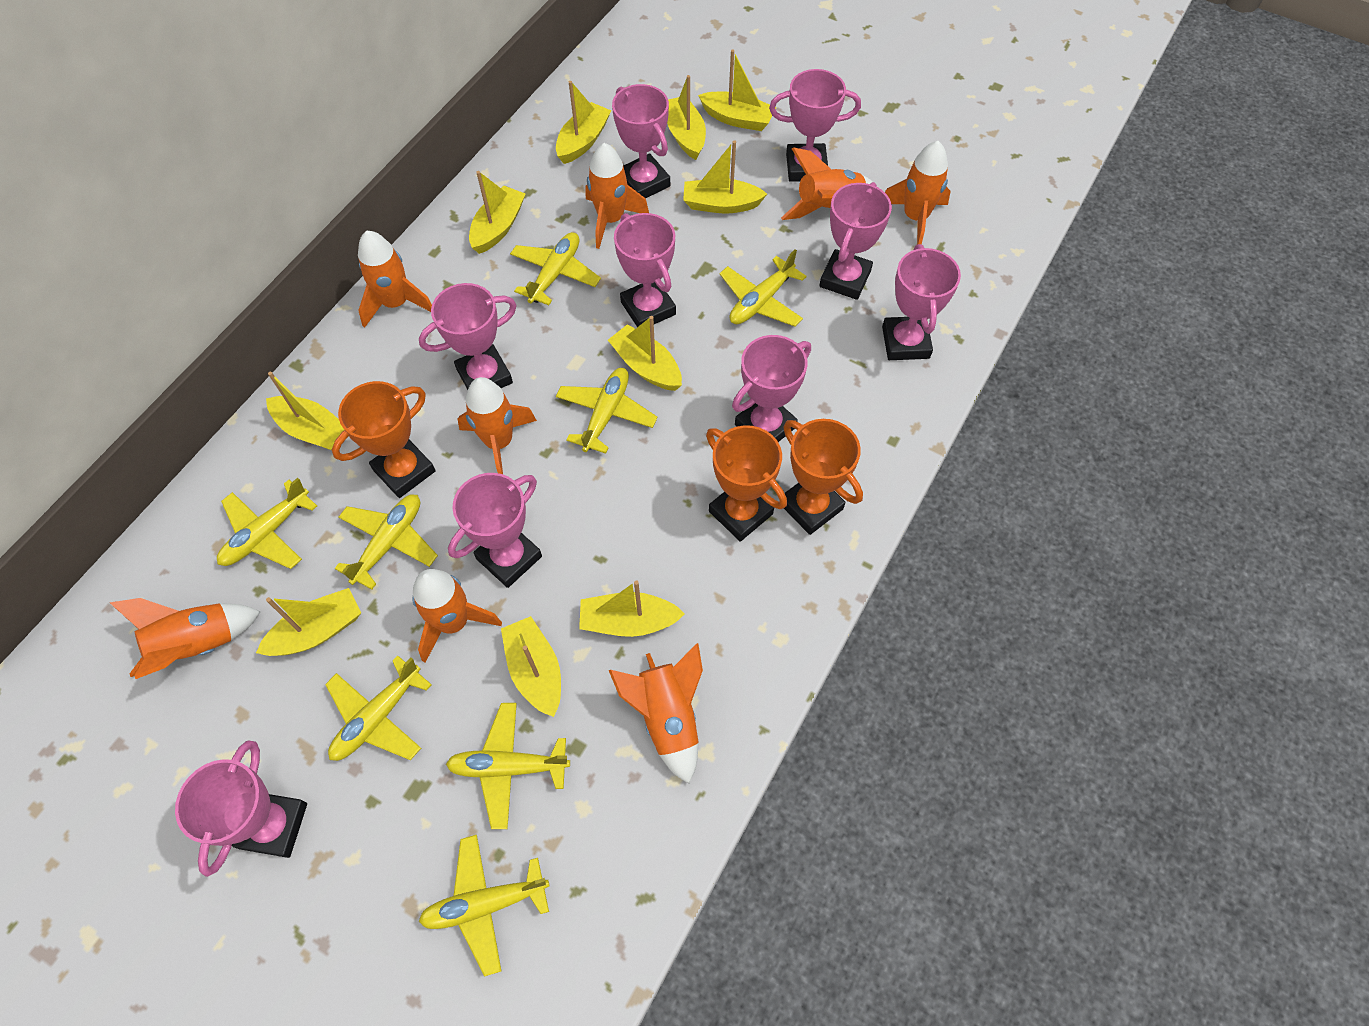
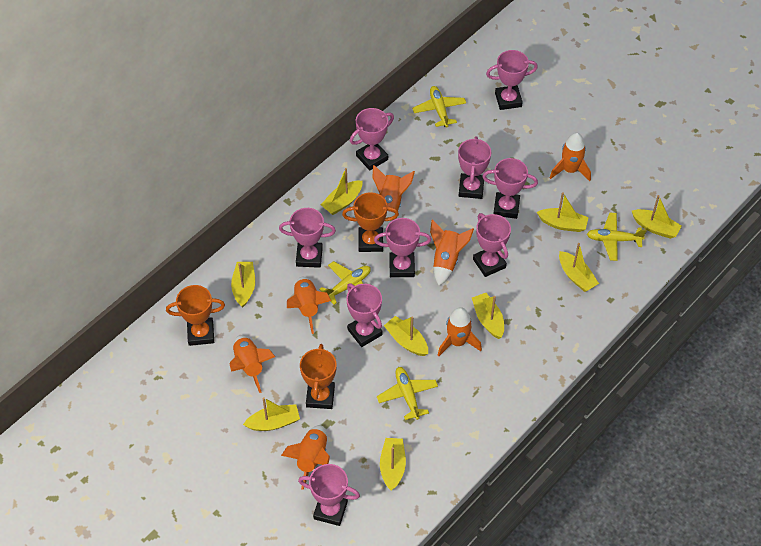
orange rocket: [109,598,261,679] [358,231,432,328] [412,569,502,663] [458,377,537,474] [586,143,649,249] [609,643,703,784] [781,147,872,220] [885,141,951,245] = 8 -> [230,335,275,393] [281,425,330,490] [287,277,331,334] [372,165,415,229] [430,219,474,286] [438,307,482,356] [550,133,591,181] = 7
yellow boat: [256,588,361,656] [266,372,344,450] [469,171,525,254] [501,616,561,717] [556,81,611,164] [579,580,685,637] [608,316,682,391] [667,75,706,160] [683,140,767,214] [698,49,776,131] = 10 -> [231,262,255,307] [243,397,300,431] [321,168,362,215] [380,438,406,491] [384,316,428,356] [472,293,504,339] [537,192,589,232] [559,243,599,292] [632,195,682,239] = 9
yellow plane: [217,478,317,569] [325,656,432,761] [335,494,438,590] [419,835,550,976] [446,703,570,829] [510,232,601,305] [556,368,658,454] [720,249,807,327] = 8 -> [319,261,371,305] [377,367,438,420] [412,86,466,127] [587,213,646,261] = 4

